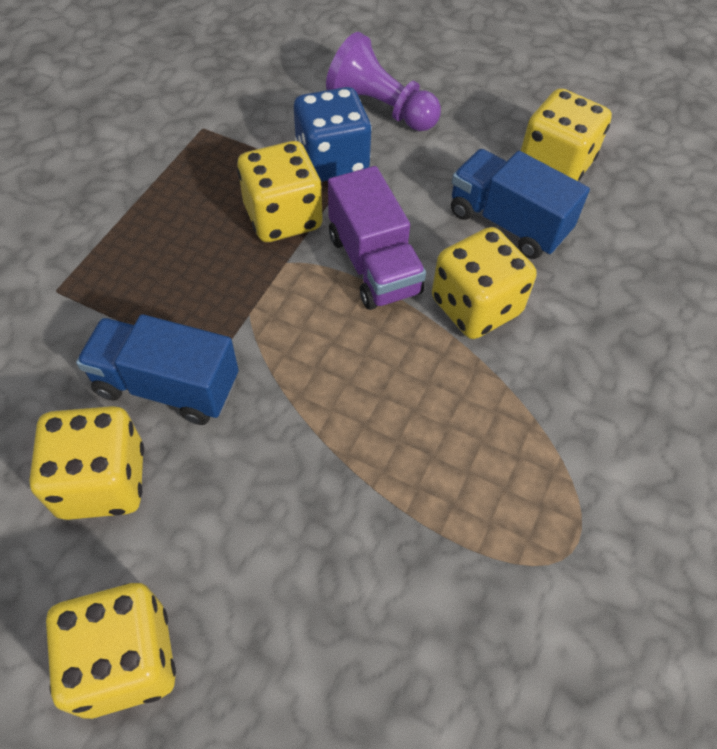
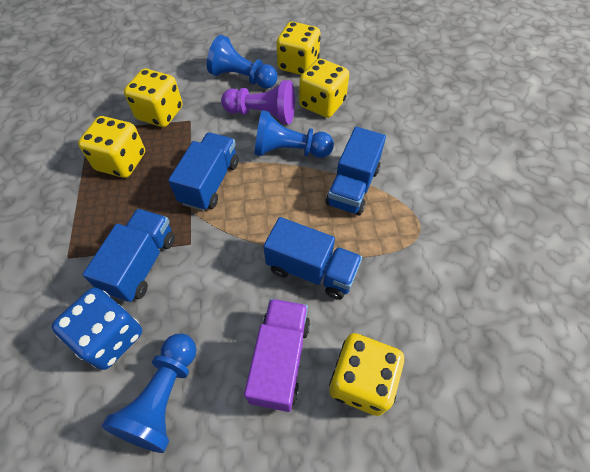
blue pawn: none = 0 -> [102,334,197,453] [207,35,278,89] [254,110,334,158] = 3
blue truck: [76,314,239,425] [451,149,590,259] = 2 -> [82,209,175,302] [168,132,238,211] [263,217,362,300] [326,127,386,215] = 4

